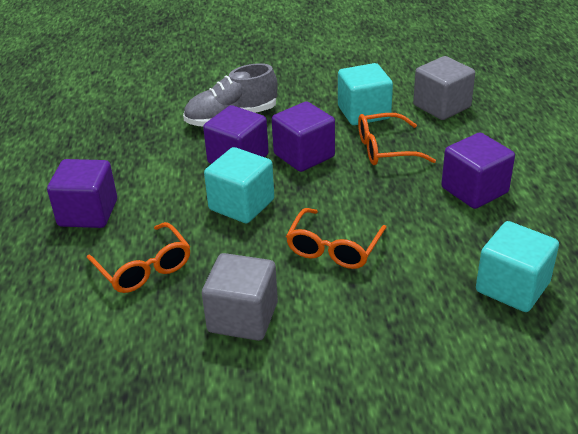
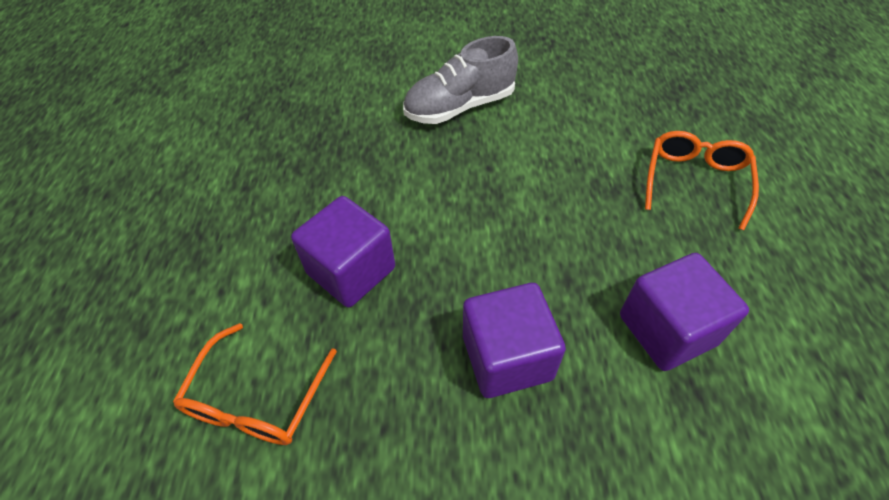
grey cube: [202,253,278,341] [413,56,475,120] = 2 -> none = 0
orange glasses: [87,222,190,293] [286,208,387,269] [358,113,436,165] = 3 -> [173,323,337,445] [645,131,759,230] = 2
purple cube: [47,159,117,228] [203,105,269,164] [272,101,335,172] [441,133,515,209] = 4 -> [291,196,395,307] [463,283,566,398] [620,253,749,371] = 3
turquoise cube: [204,147,274,223] [338,63,393,125] [476,221,559,312] = 3 -> none = 0

